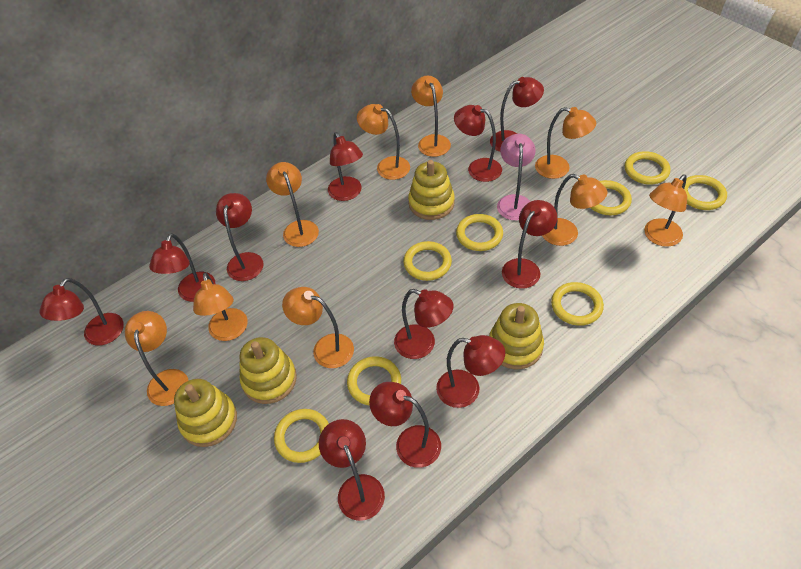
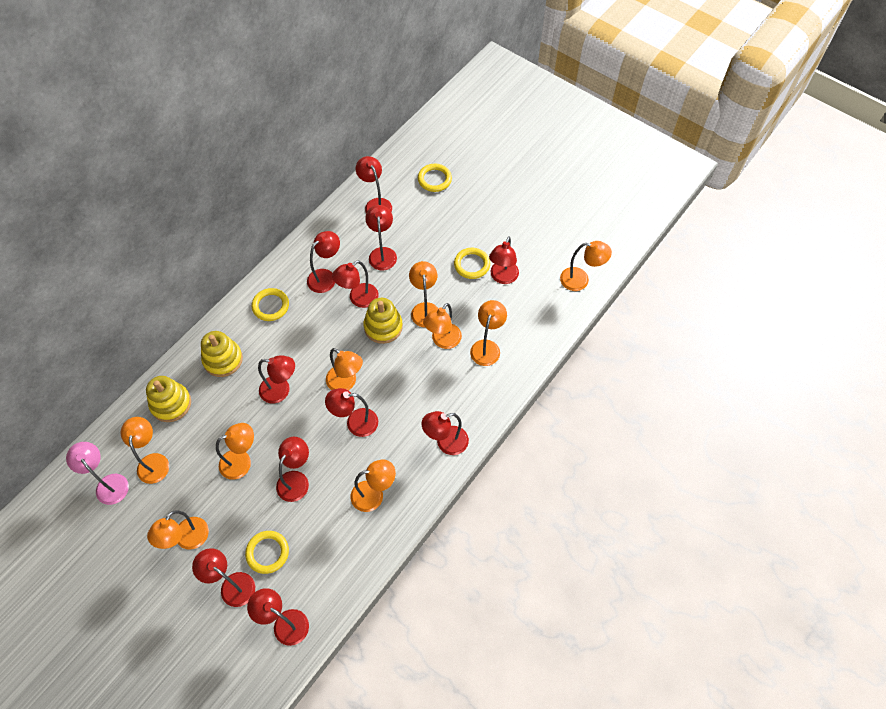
yellow ring: [274,409,329,463] [347,356,401,406] [403,241,452,281] [456,214,503,251] [551,282,604,326] [591,180,632,215] [625,151,670,185] [684,175,727,210] = 8 -> [245,531,289,574] [252,288,289,321] [418,164,452,192] [454,248,490,279] = 4
yellow stacking toy: [174,379,237,447] [239,337,297,404] [408,160,455,220] [489,303,544,369] = 4 -> [146,376,191,422] [201,331,243,377] [363,298,403,344] = 3

